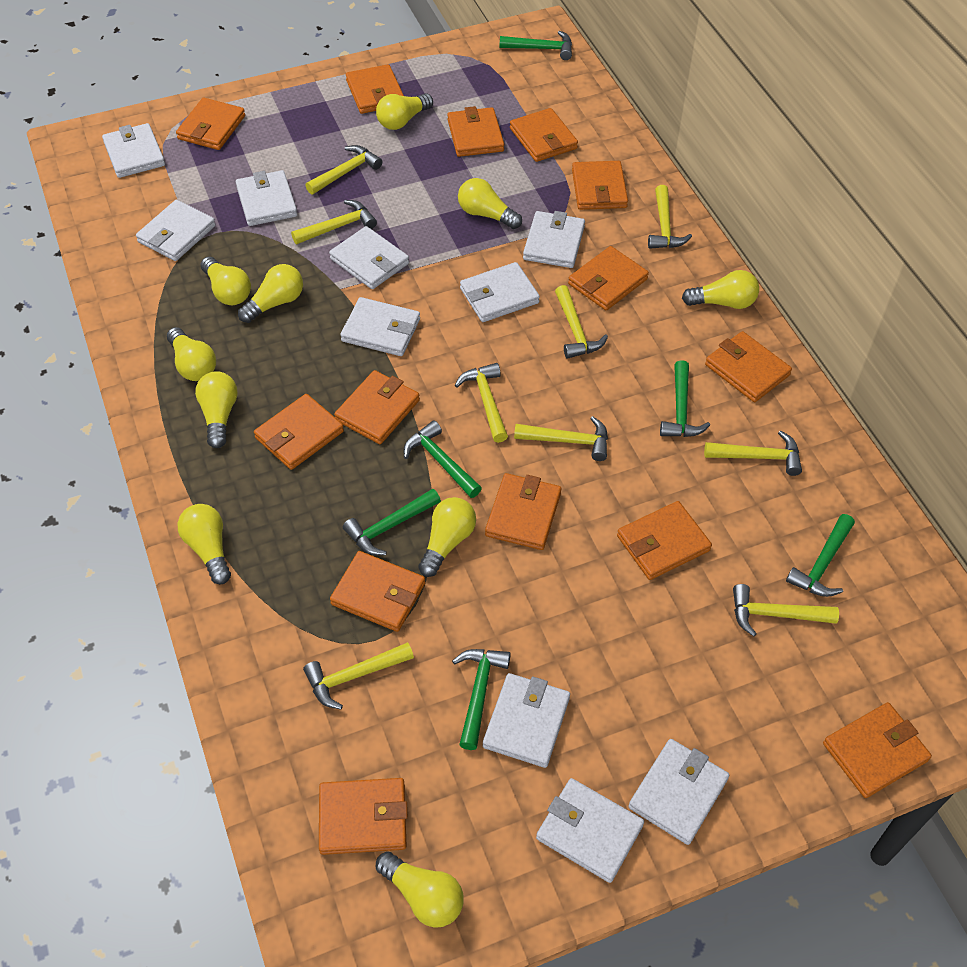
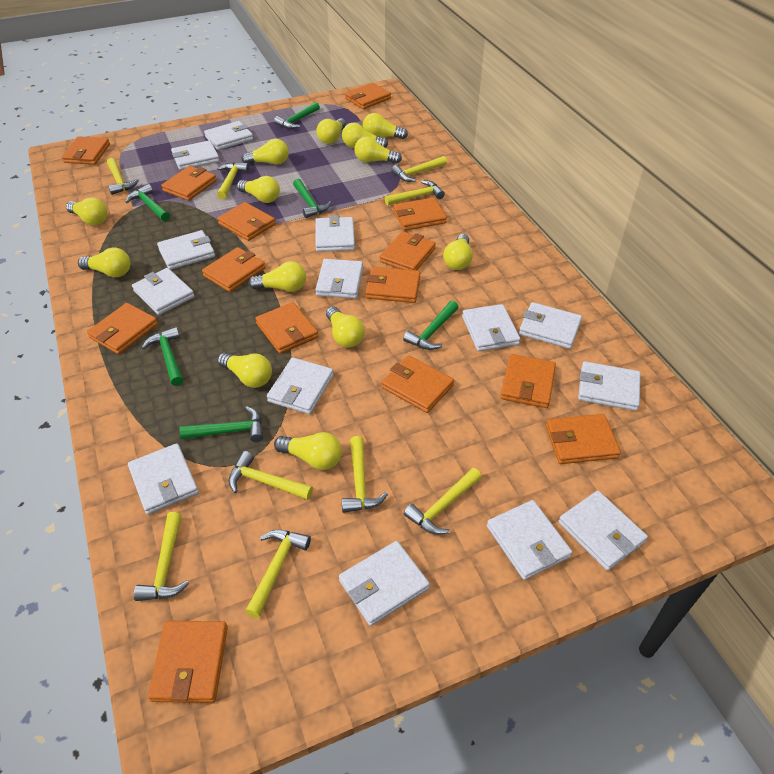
white wallet: [102,123,165,178] [136,200,216,261] [236,170,297,226] [329,226,409,289] [340,297,420,356] [460,262,540,322] [483,673,570,768] [523,211,585,268] [536,778,644,883] [628,739,729,845] = 10 -> [128,443,199,515] [132,268,195,315] [157,230,215,270] [171,140,220,170] [204,121,253,150] [267,357,334,414] [315,215,355,252] [315,259,363,299] [339,541,430,626] [462,304,520,351] [487,500,572,580] [519,302,582,349] [558,491,648,571] [578,361,641,411] = 14
yellow light bulb: [167,327,216,381] [178,504,231,585] [195,371,238,448] [201,257,251,305] [238,264,303,323] [376,93,433,130] [376,852,464,928] [418,497,476,577] [458,178,522,229] [682,270,759,309] = 10 -> [66,197,108,225] [78,248,130,277] [217,352,272,388] [237,176,280,203] [241,139,289,164] [249,261,306,292] [274,432,342,470] [316,118,346,144] [326,306,365,348] [342,123,388,148] [354,137,402,164] [363,113,408,139] [443,234,473,270] = 13

